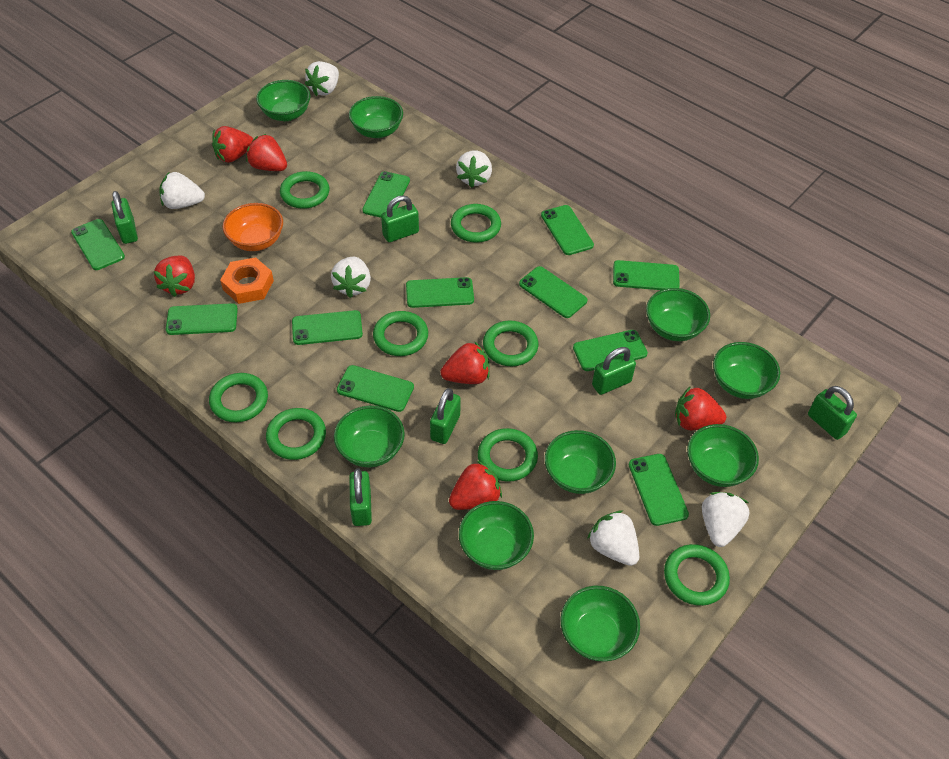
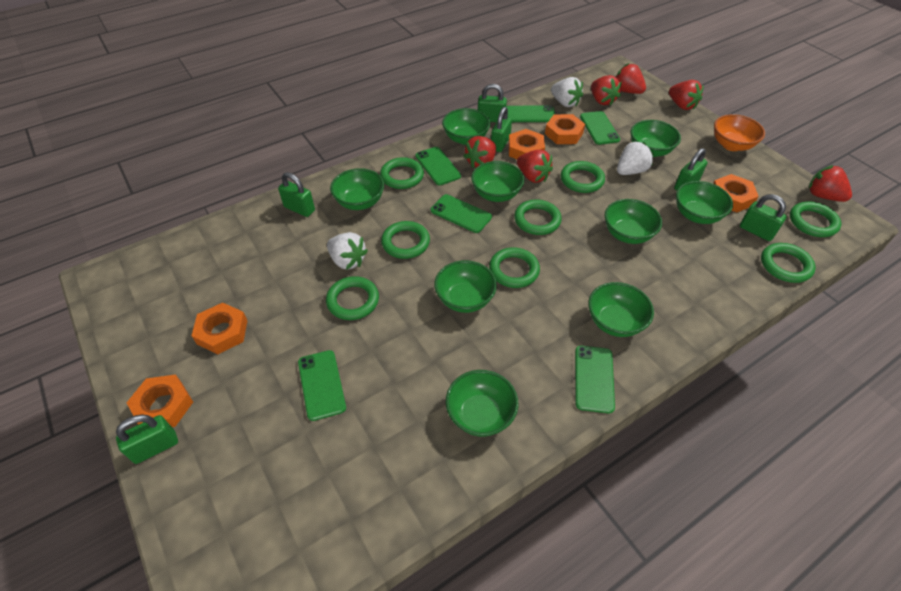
green phone: [71,219,125,270] [166,303,238,335] [292,310,363,345] [337,365,414,412] [362,171,410,218] [406,277,474,308] [519,266,588,318] [541,205,594,255] [573,330,648,371] [613,260,680,290] [629,454,689,526] = 11 -> [298,350,346,421] [415,147,461,185] [431,194,492,233] [507,105,555,122] [575,346,615,413] [580,111,620,145] = 6
orange nut: [220,257,274,304] = 1 -> [127,374,193,427] [192,303,248,354] [508,129,545,159] [545,114,585,144] [713,174,759,212] = 5
white strawberry: [159,172,205,209] [305,61,339,96] [331,257,371,298] [456,151,492,188] [587,510,639,566] [702,492,750,547] = 6 -> [327,232,368,270] [551,77,583,107] [617,141,654,175] = 3

